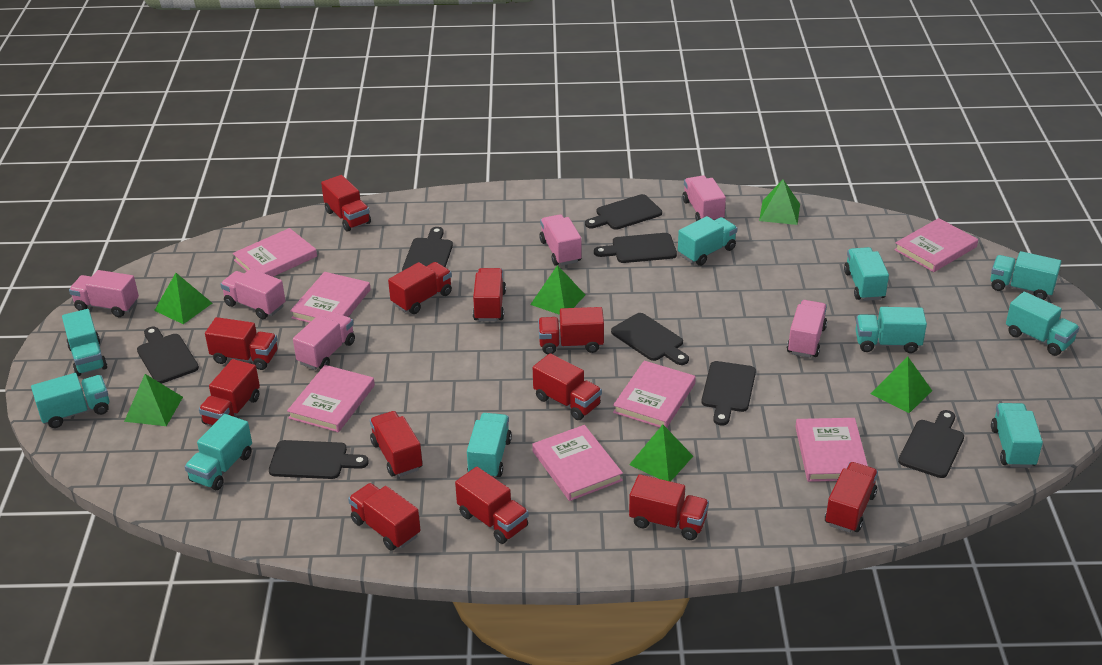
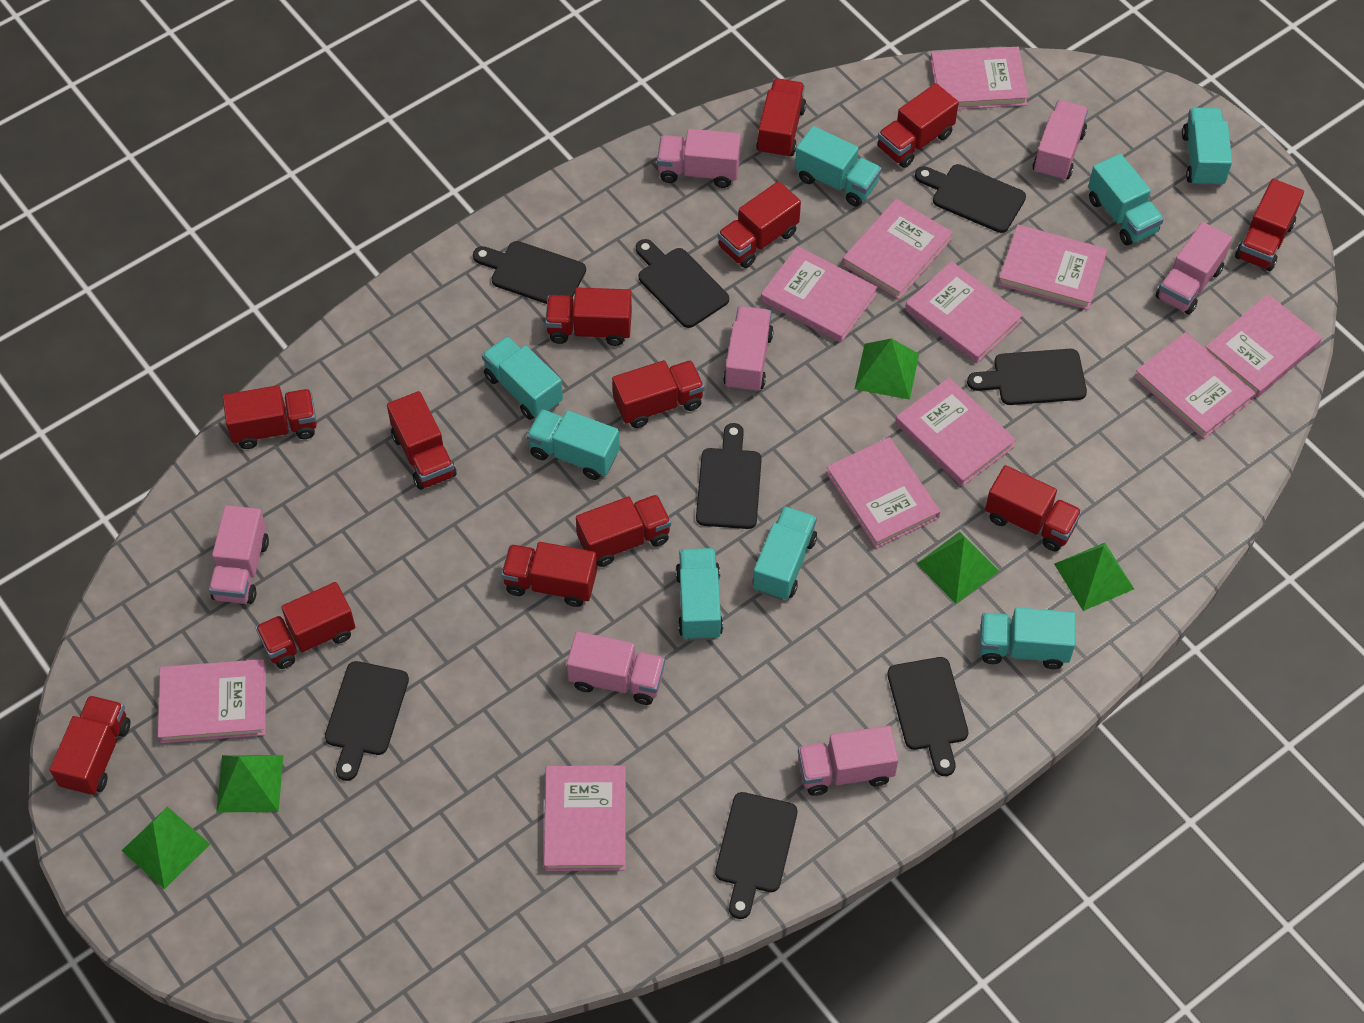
green pyramid: [124,374,183,426] [154,273,212,324] [530,265,585,315] [629,425,693,482] [759,179,800,225] [871,357,932,413] = 6 -> [122,806,210,889] [216,755,283,812] [855,338,919,400] [917,532,999,604] [1054,543,1134,611] = 5
pink book: [233,228,317,277] [287,365,375,432] [290,272,371,323] [532,425,623,501] [613,361,696,428] [795,418,868,482] [894,218,978,272] = 7 -> [158,659,266,743] [544,765,626,871] [761,246,878,343] [826,437,941,548] [842,199,953,299] [896,378,1016,487] [905,261,1024,363] [930,47,1029,109] [998,225,1107,310] [1134,332,1256,439] [1206,294,1322,397] = 11
pink truck: [69,270,139,317] [220,269,286,319] [293,312,355,370] [539,214,582,266] [682,175,726,221] [787,300,827,358] = 6 -> [209,505,269,604] [567,631,665,705] [657,129,741,188] [723,306,774,393] [798,726,898,796] [1033,100,1088,181] [1156,222,1232,315] = 7
red truck: [199,359,260,426] [205,317,277,370] [321,175,371,232] [348,483,421,551] [370,411,422,477] [388,262,452,314] [455,467,529,544] [473,268,506,322] [533,353,602,420] [538,307,604,354] [629,474,709,540] [825,462,878,533] = 12 -> [50,695,130,796] [223,385,317,449] [255,582,355,669] [387,391,457,490] [501,542,597,607] [545,287,632,346] [576,495,671,567] [612,360,704,428] [718,181,801,268] [756,78,806,159] [877,83,959,168] [985,465,1082,551] [1235,179,1304,271] = 13
turquoise truck: [31,373,109,428] [62,309,107,376] [185,414,252,490] [467,413,512,477] [678,216,737,266] [844,247,889,301] [856,307,927,353] [990,251,1061,300] [991,403,1043,468] [1006,292,1080,356] = 10 -> [482,336,563,420] [527,409,620,480] [676,548,723,641] [753,506,817,600] [795,126,882,206] [980,607,1076,669] [1088,154,1164,245] [1182,108,1232,187] = 8

